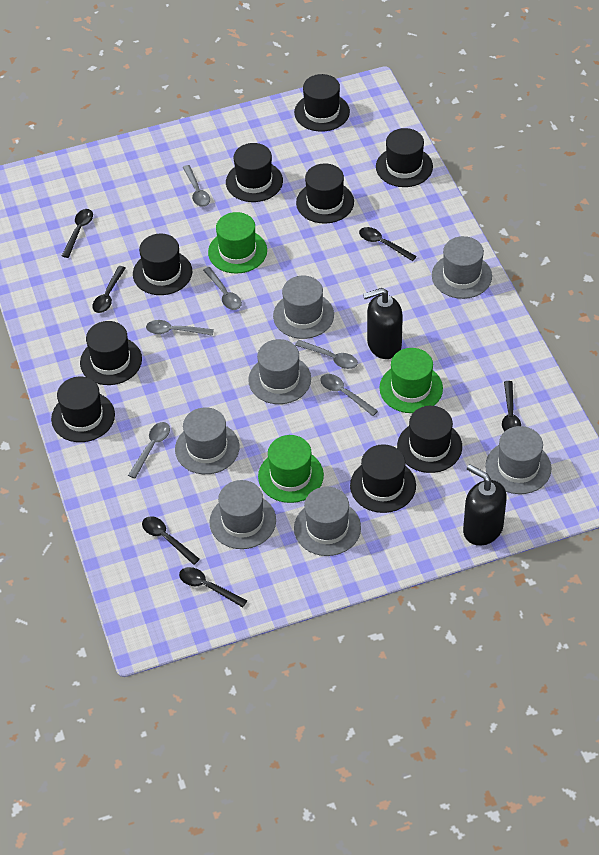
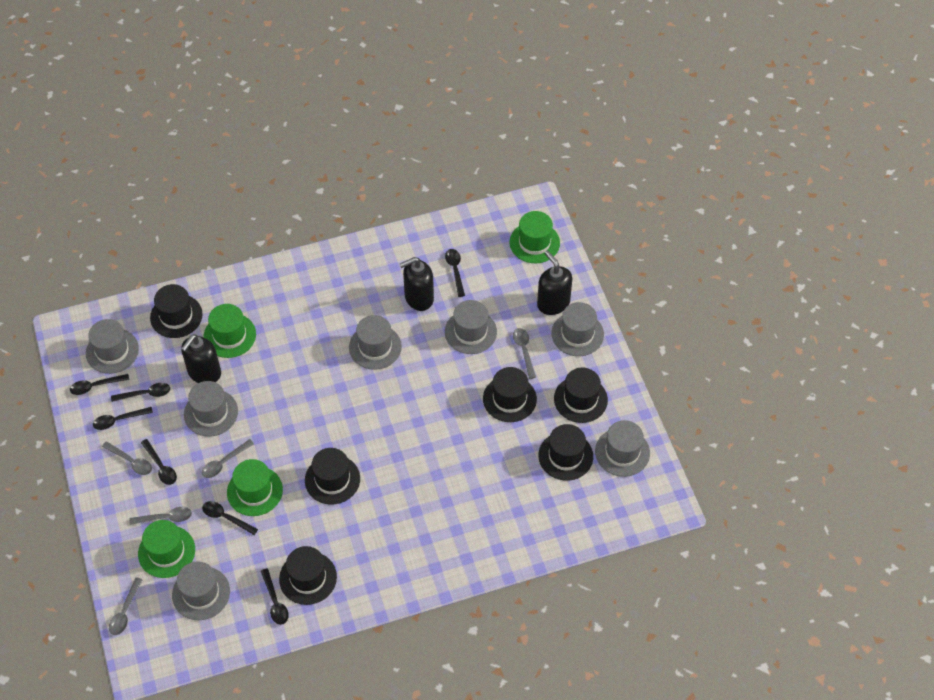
black hat: [51,377,115,442] [80,321,142,385] [133,234,192,295] [226,143,283,202] [294,74,350,132] [296,163,354,224] [350,444,416,513] [376,128,433,187] [397,406,462,473] = 9 -> [150,284,203,338] [279,546,337,605] [305,448,360,504] [483,367,537,422] [538,424,593,481] [554,367,608,423] = 6
black soap dispenser: [363,288,403,359] [463,464,507,546] = 2 -> [181,334,221,383] [400,257,434,311] [537,251,572,315] = 3
black spoon: [62,209,93,258] [92,266,126,313] [142,516,200,565] [179,567,247,607] [359,227,417,261] [502,381,521,432] = 6 -> [70,374,129,395] [93,407,153,430] [111,383,170,402] [141,439,177,485] [202,501,258,535] [261,568,289,625] [445,249,465,297] = 7
green hat: [208,212,267,274] [258,435,324,503] [379,348,443,413] = 3 -> [138,520,195,578] [203,304,256,358] [227,459,283,516] [509,211,560,263] = 4
grey spoon: [128,422,170,478] [146,320,214,336] [183,165,210,207] [203,267,242,310] [295,340,358,369] [320,374,378,416] = 6 -> [102,441,152,475] [109,577,143,635] [129,507,192,525] [202,439,254,478] [513,328,536,379] = 5

